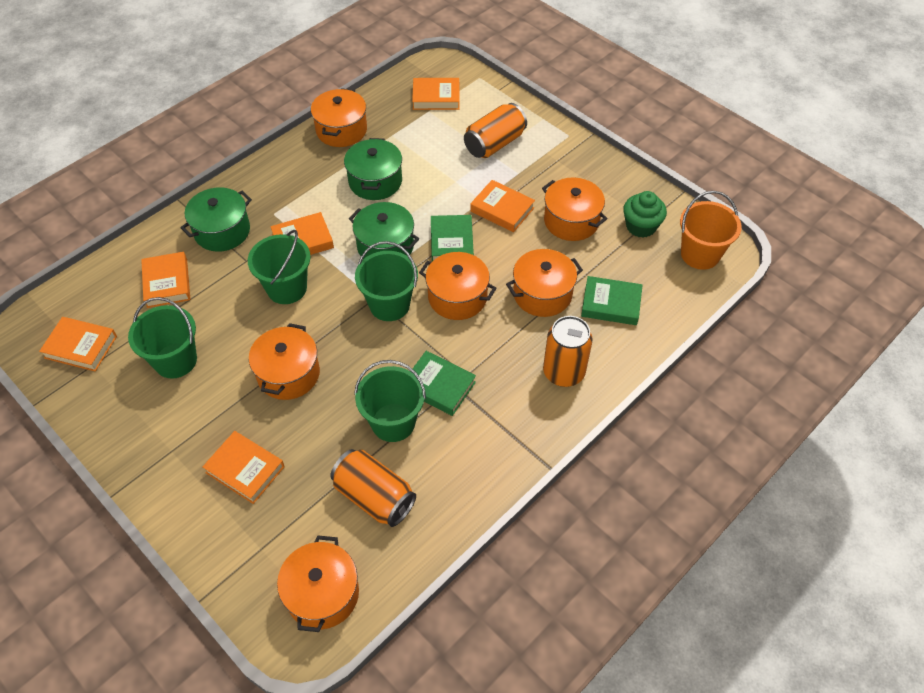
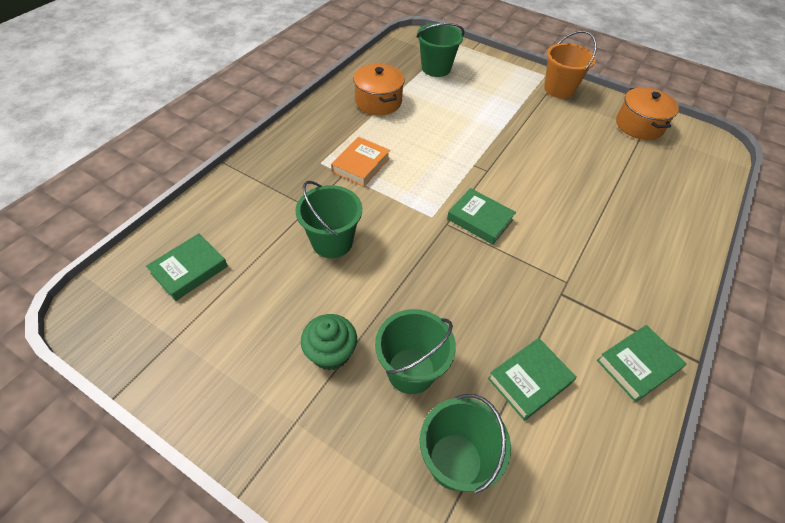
green book: [413,351,476,416] [431,215,474,261] [581,276,643,325] = 3 -> [146,233,228,301] [447,188,516,245] [488,338,577,421] [597,325,687,402] = 4
green pot: [180,187,252,252] [344,138,402,200] [349,202,419,259] = 3 -> none = 0
orange book: [39,317,117,371] [141,252,190,308] [202,431,285,504] [270,212,334,255] [412,78,459,110] [470,180,535,232] = 6 -> [331,137,390,187] = 1
orange can: [330,449,416,527] [464,103,527,158] [543,316,593,387] = 3 -> none = 0
orange pot: [249,323,320,400] [277,535,359,632] [311,88,367,147] [419,252,497,320] [506,249,583,317] [542,177,608,241] = 6 -> [353,64,405,115] [616,87,679,140] = 2

